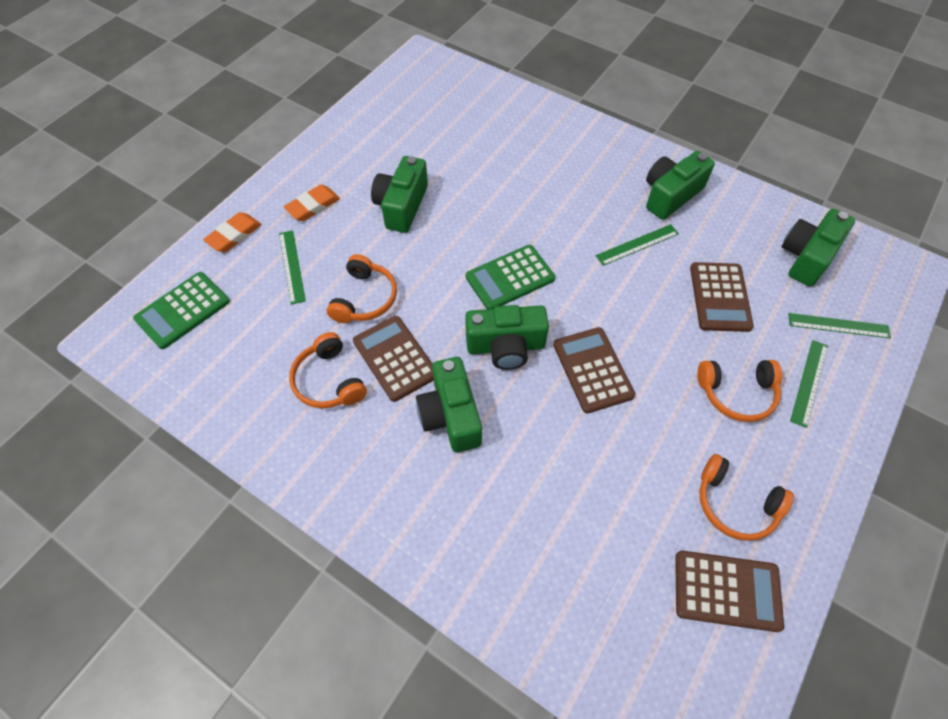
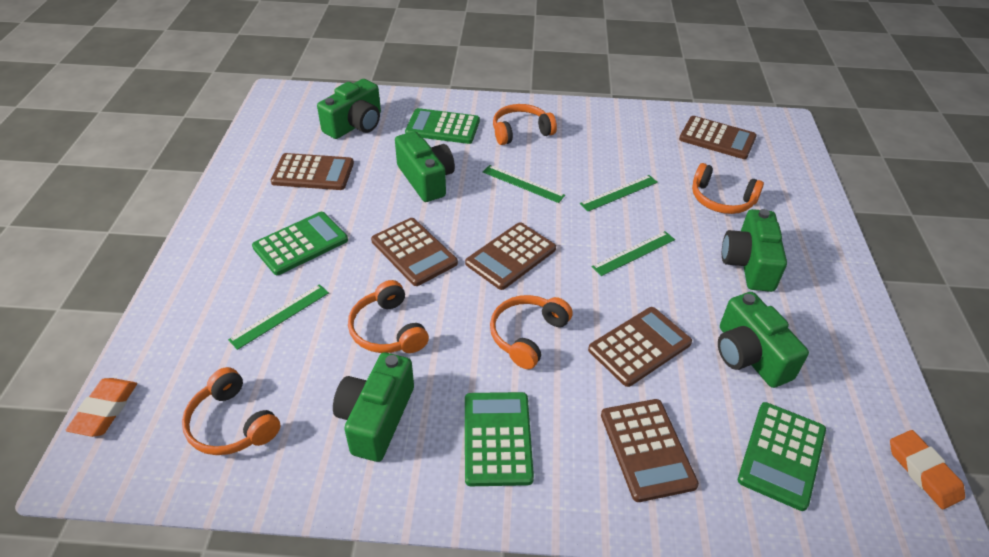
brown calculator: [353,316,434,402] [553,327,635,413] [675,551,784,632] [690,262,754,332] = 4 -> [271,153,354,190] [371,218,458,286] [465,222,556,290] [588,307,692,387] [601,399,699,502] [679,116,757,159] = 6
green calculator: [133,272,230,349] [466,245,555,309] = 2 -> [252,212,348,275] [405,108,480,144] [465,392,534,486] [738,402,826,511] = 4
orange headphones: [289,332,367,408] [327,254,397,323] [697,360,782,422] [699,454,794,541] = 4 -> [182,367,280,455] [348,280,429,353] [490,295,573,369] [493,104,557,145] [692,163,764,214] = 5

